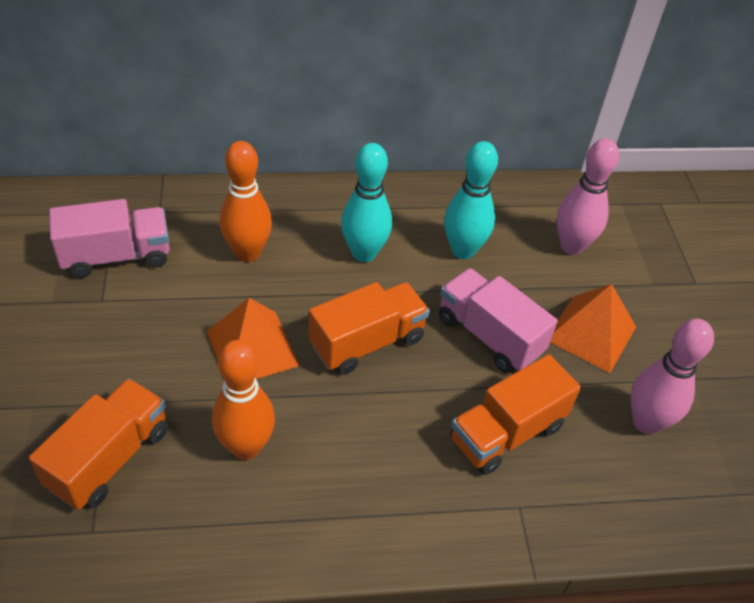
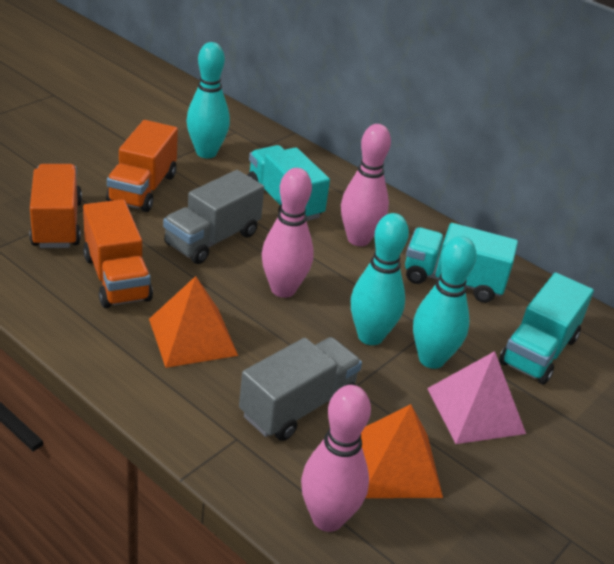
grey truck: none = 0 -> [163,170,264,264] [239,337,362,441] = 2
orange bowling pin: [212,340,275,460] [220,141,272,262] = 2 -> none = 0
pink bowling pin: [557,138,619,255] [631,319,714,434] = 2 -> [262,168,314,298] [301,385,371,532] [341,124,391,246] = 3
pink pyramid: none = 0 -> [427,351,526,444] = 1
pink truck: [49,199,170,278] [439,268,558,373] = 2 -> none = 0
turquoise bowling pin: [341,143,392,262] [444,141,498,259] = 2 -> [186,42,230,158] [351,213,409,345] [413,236,477,369] = 3
turquoise truck: none = 0 -> [247,145,330,221] [405,223,518,303] [499,272,594,385] = 3

